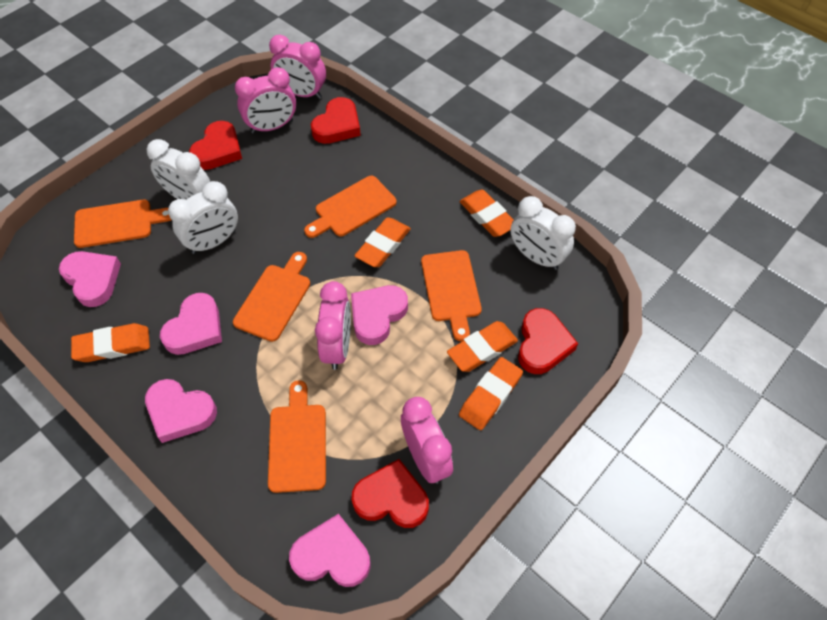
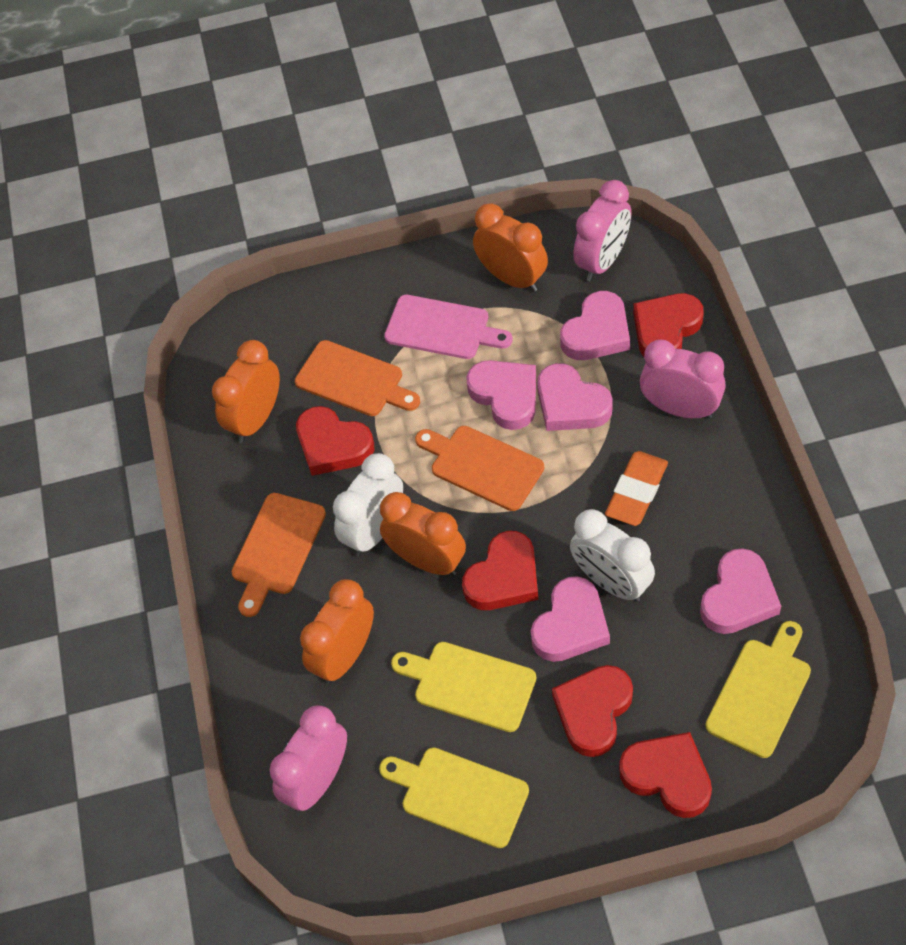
orange clock: none = 0 -> [212,340,280,443] [300,579,374,684] [380,492,466,576] [473,203,548,292] = 4
orange cutting board: [74,200,171,248] [233,252,310,342] [268,380,326,493] [304,176,397,238] [421,250,482,341] = 5 -> [231,493,326,617] [295,340,420,416] [415,426,544,511] = 3
orange eraser: [71,323,150,362] [354,217,411,267] [447,321,518,372] [459,357,523,430] [460,189,514,237] = 5 -> [605,451,668,526] = 1
pink clock: [235,67,296,134] [269,35,326,99] [315,281,351,370] [401,397,453,484] = 4 -> [270,705,347,812] [573,180,631,281] [640,339,726,419] = 3
pink cutting board: none = 0 -> [384,295,513,359] = 1
red heart: [189,121,242,170] [311,97,361,144] [352,459,429,528] [518,308,578,374] = 4 -> [296,406,374,476] [462,531,538,610] [552,665,633,757] [619,732,712,818] [633,293,704,356] = 5
white clock: [146,139,210,200] [168,181,238,254] [510,196,576,270] = 3 -> [333,453,403,556] [570,509,655,602] = 2
yellow cutting board: none = 0 -> [379,748,529,848] [391,642,536,732] [705,621,811,758] = 3

